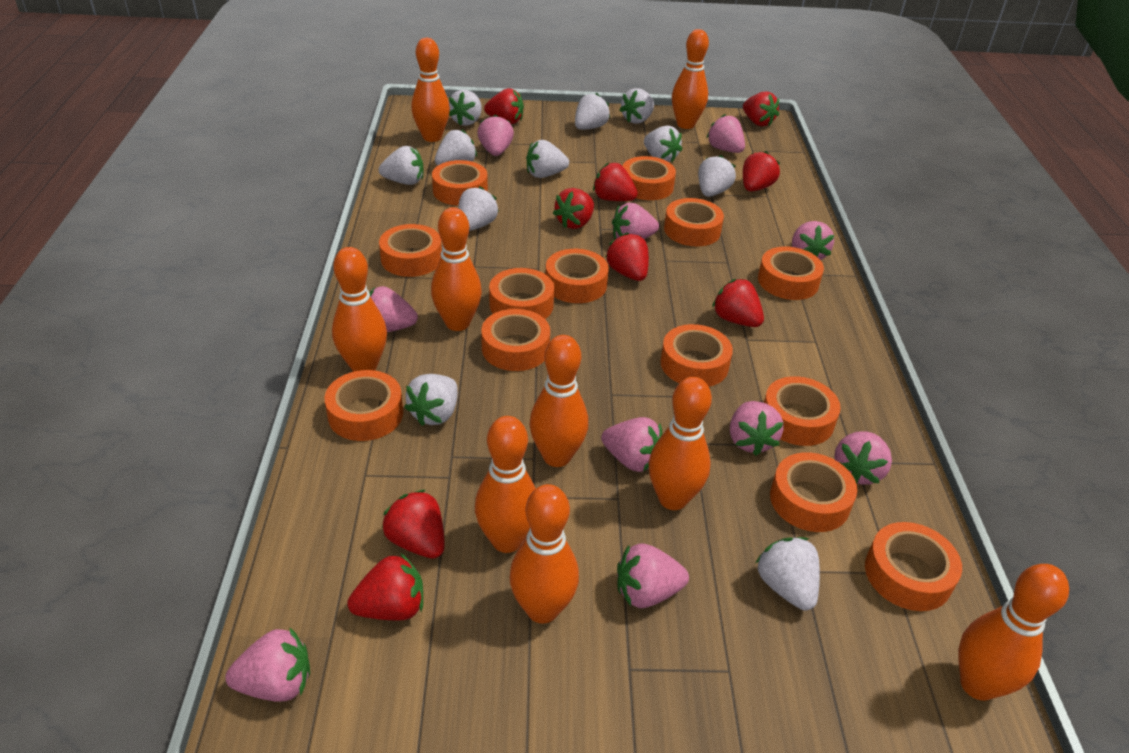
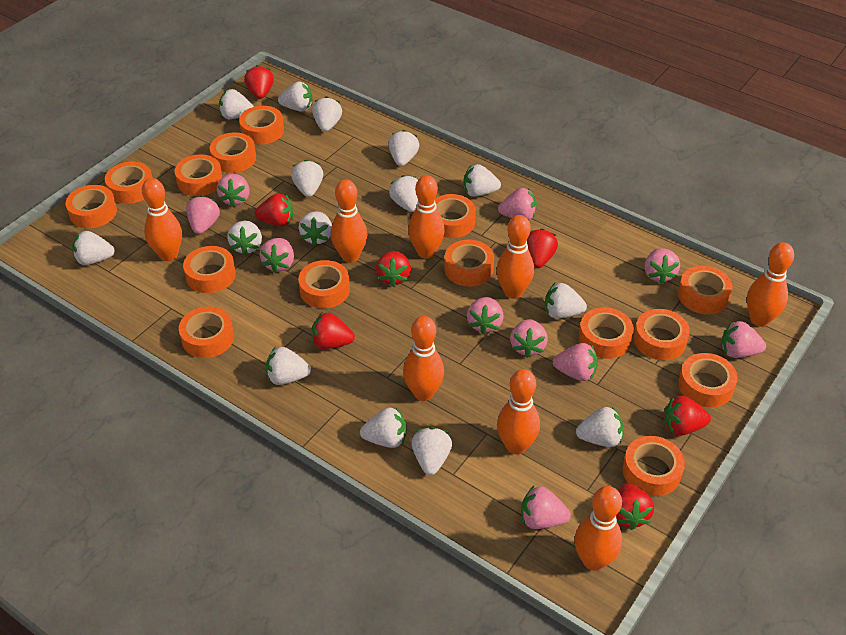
orange bowling pin: [332,247,387,372] [411,38,450,142] [431,207,482,331] [475,416,536,553] [509,484,579,624] [529,335,588,467] [649,377,712,510] [672,29,709,129] [958,564,1069,701] = 9 -> [142,178,182,261] [331,179,367,263] [403,316,444,401] [408,175,445,258] [496,215,534,299] [497,369,540,454] [574,486,622,571] [747,242,794,327] = 8
orange tape: [325,370,403,441] [379,224,442,277] [432,160,488,206] [481,309,550,371] [489,268,554,319] [545,249,609,303] [623,156,676,200] [660,324,733,387] [664,198,724,246] [758,246,824,300] [764,376,841,446] [770,452,857,532] [865,522,962,611] = 13 -> [65,185,117,228] [105,162,153,204] [175,154,222,196] [179,307,234,358] [183,246,236,293] [210,132,256,173] [239,106,284,144] [298,260,350,308] [435,194,476,238] [445,240,494,287] [579,307,634,359] [623,436,685,496] [634,309,690,360] [678,266,733,314] [678,353,738,407] = 15
red strawberry: [347,554,423,620] [382,490,445,559] [484,88,524,124] [553,188,594,229] [593,163,638,201] [606,232,649,281] [712,279,764,327] [743,91,779,126] [743,151,780,192] = 9 -> [244,65,274,99] [255,193,293,227] [311,312,355,349] [376,251,411,287] [527,228,558,268] [616,483,654,530] [664,396,711,436] = 7
white strawberry: [379,146,423,185] [404,374,458,426] [435,129,477,165] [449,90,482,126] [458,186,499,231] [526,140,569,178] [575,93,610,130] [619,88,654,124] [644,126,682,162] [698,155,736,197] [756,537,820,611] = 11 -> [72,231,115,265] [219,89,254,119] [227,220,262,256] [266,347,311,385] [278,81,312,112] [291,160,323,197] [299,211,332,246] [312,96,342,132] [360,407,407,448] [388,130,419,166] [389,175,418,212] [411,427,452,475] [463,164,501,197] [545,283,587,319] [576,406,624,447] = 15

